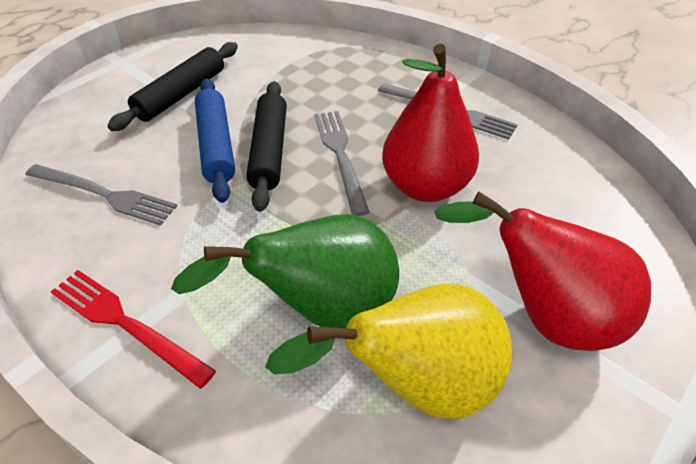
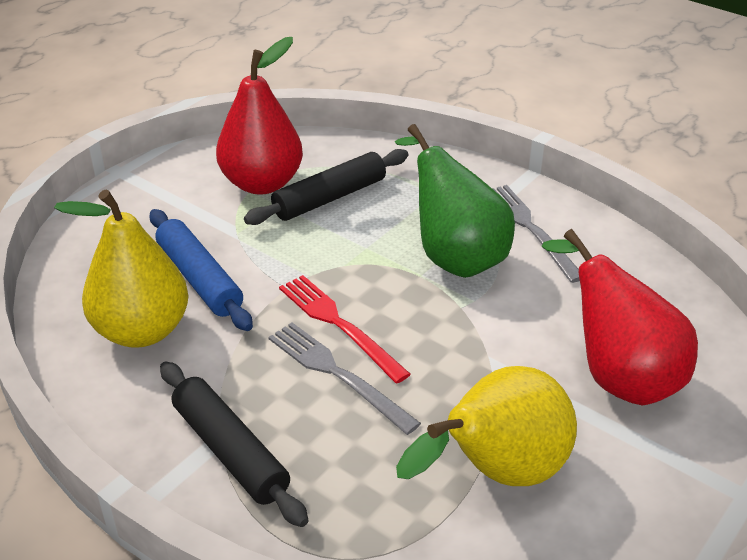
grey fork: [25,164,177,226] [314,111,370,216] [378,83,518,140] = 3 -> [268,323,421,435] [492,185,580,283] = 2
yellow pear: [265,283,512,419] = 1 -> [54,189,188,348] [396,366,577,486] = 2

